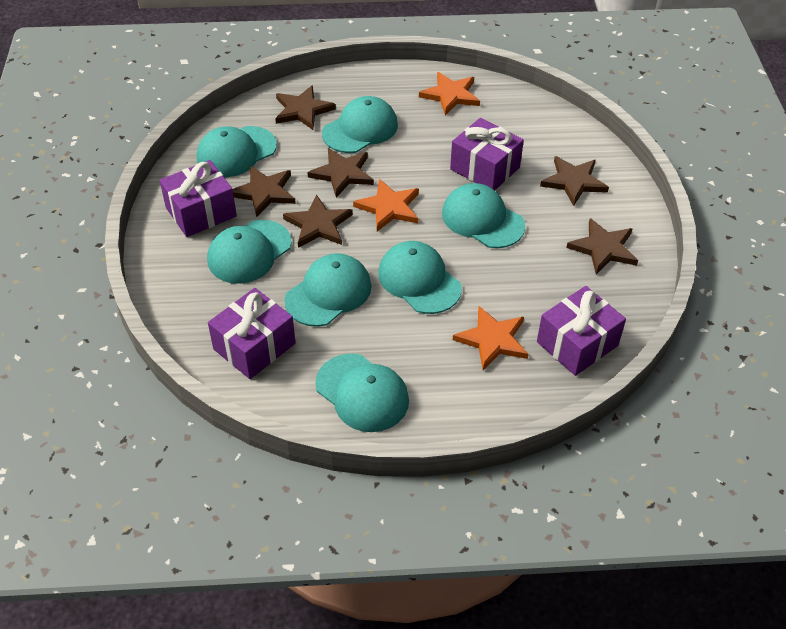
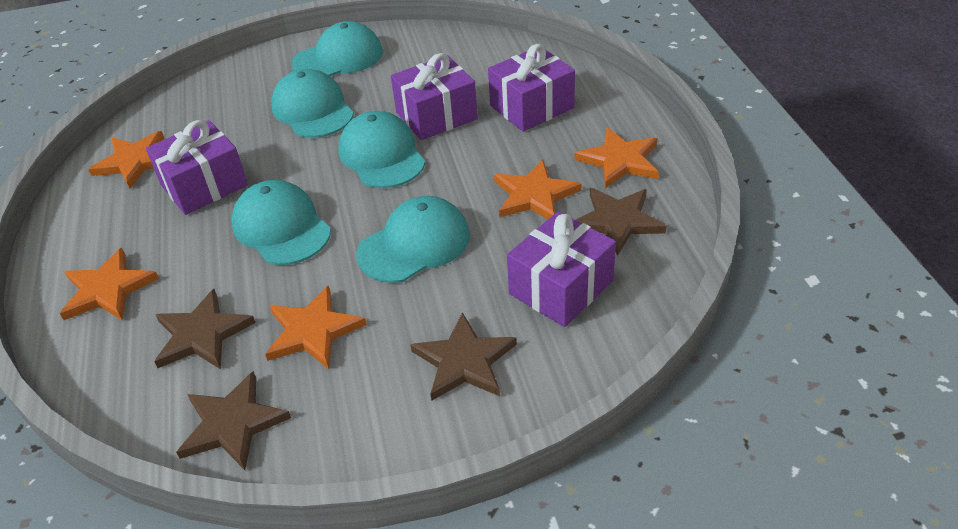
brown star: [233,166,296,217] [275,85,336,130] [283,195,353,248] [308,148,374,198] [540,156,609,206] [566,218,638,274] = 6 -> [154,289,255,369] [176,371,291,470] [410,312,517,401] [576,188,666,256] = 4
orange star: [353,179,419,232] [419,72,480,115] [453,306,528,370] = 3 -> [60,248,159,321] [88,131,164,189] [265,286,367,369] [494,159,581,219] [574,128,659,188] = 5
turquoise cap: [197,126,277,177] [207,220,292,284] [284,253,372,327] [315,353,409,432] [322,96,398,153] [378,241,462,314] [442,183,525,248] = 7 -> [231,180,331,265] [271,69,354,138] [292,21,383,76] [338,111,425,188] [356,196,470,283] = 5

